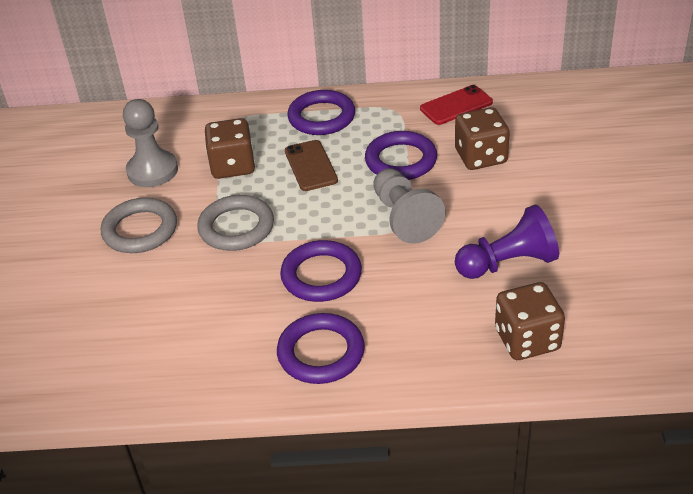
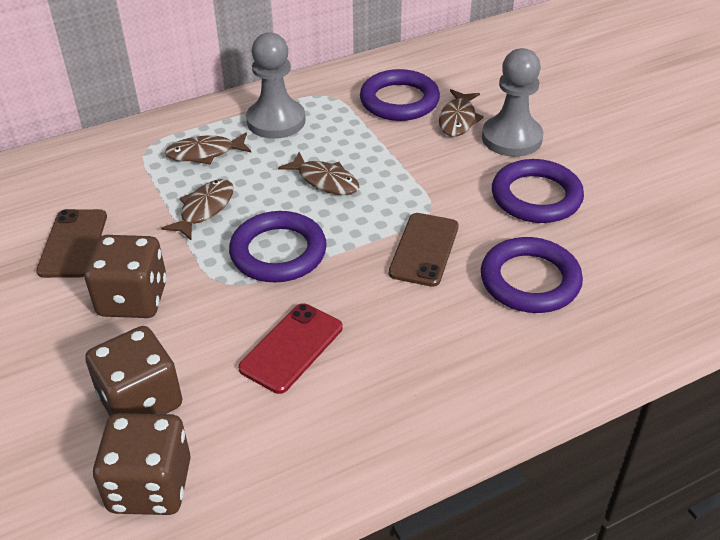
brown fish: none = 0 -> [161,179,234,240] [165,132,252,164] [278,152,359,195] [439,89,484,137] = 4
brown phone: [285,140,338,191] = 1 -> [36,209,107,278] [389,213,458,287] = 2
grey ring: [101,198,177,253] [197,195,274,251] = 2 -> none = 0
purple pawn: [455,205,559,279] = 1 -> none = 0

